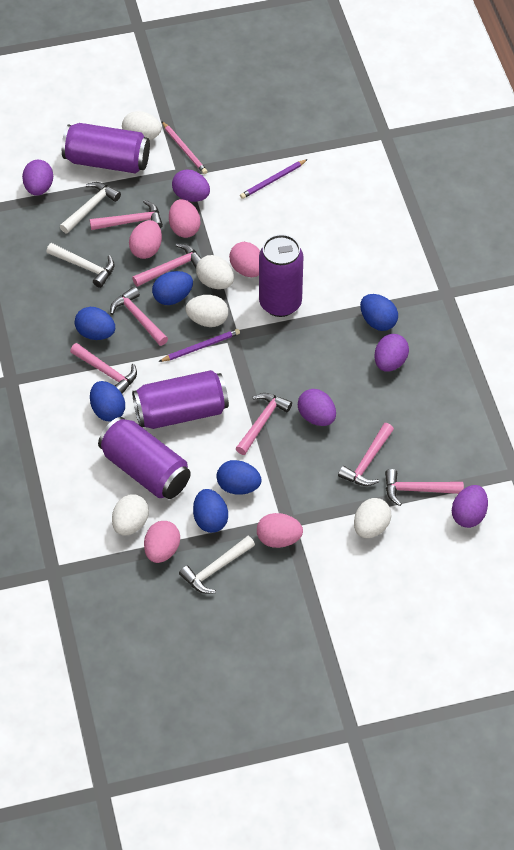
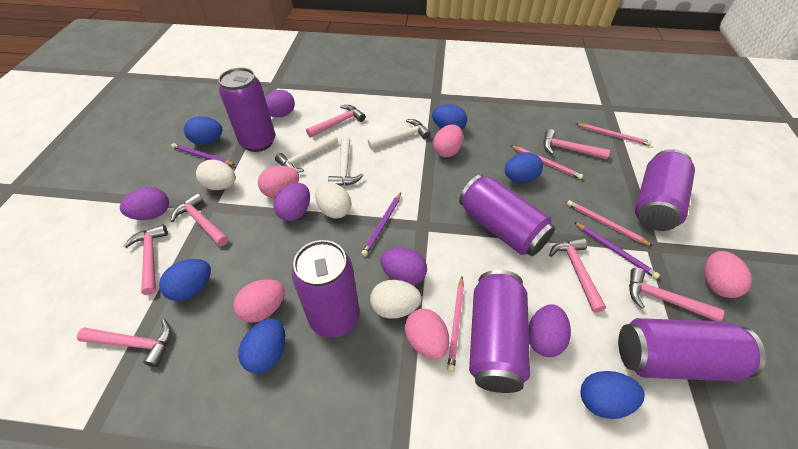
pink pencil: [162,122,208,174] = 1 -> [447,277,464,372] [510,145,583,179] [567,200,653,246] [576,123,652,146] = 4
purple can: [62,123,150,173] [98,417,191,499] [132,370,229,429] [259,234,303,317] = 4 -> [218,68,275,152] [292,240,360,338] [459,175,555,256] [469,270,530,393] [618,318,766,381] [635,149,695,231] = 6
purple pencil: [159,329,240,362] [240,159,308,199] = 2 -> [171,143,235,165] [361,193,401,256] [574,222,660,279] = 3
white egg: [112,494,149,536] [122,111,161,140] [185,295,228,327] [196,255,234,289] [354,498,391,538] = 5 -> [196,160,236,190] [315,182,351,219] [370,280,422,319] = 3

